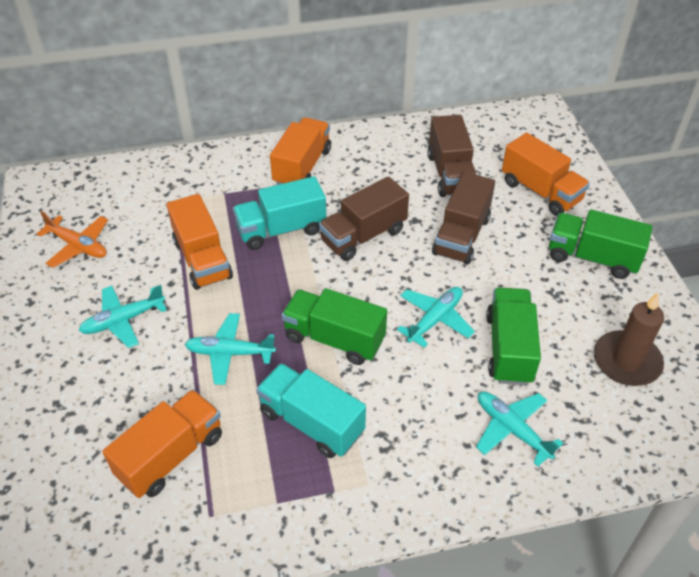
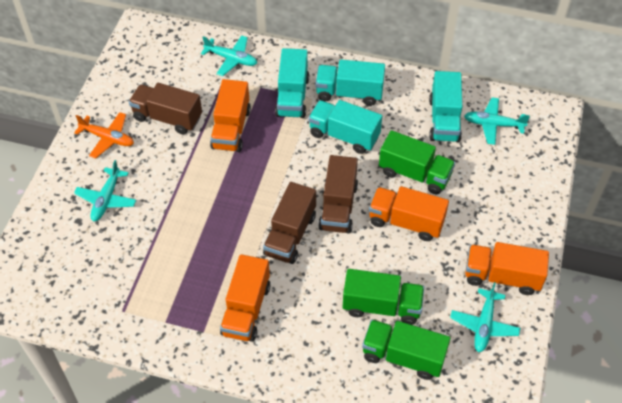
brown candle: [594,293,664,386] = 1 -> none = 0
turquoise truck: [233,176,326,250] [256,363,366,458] = 2 -> [275,48,309,118] [309,100,382,154] [316,60,385,106] [429,71,462,142] = 4

